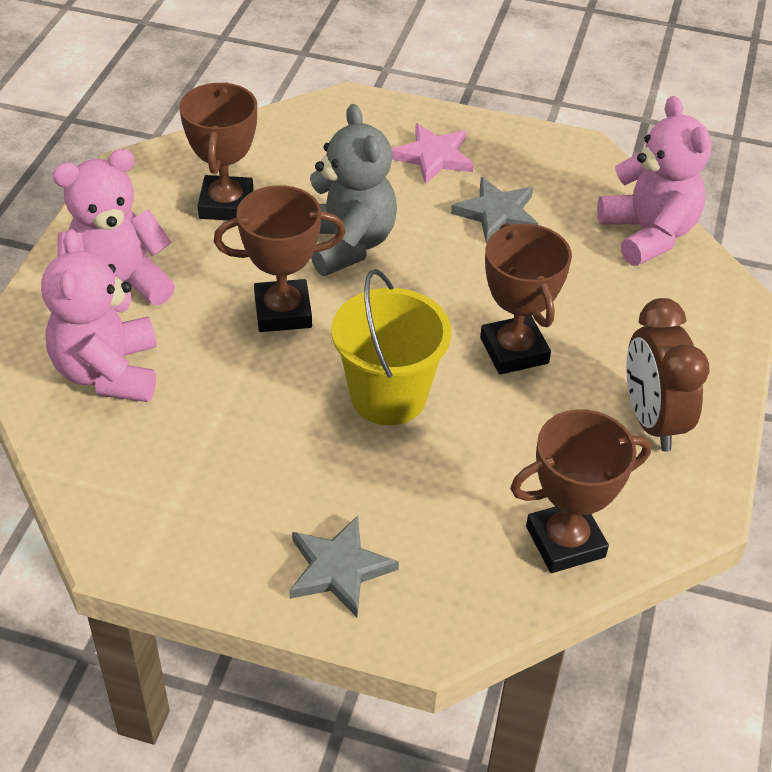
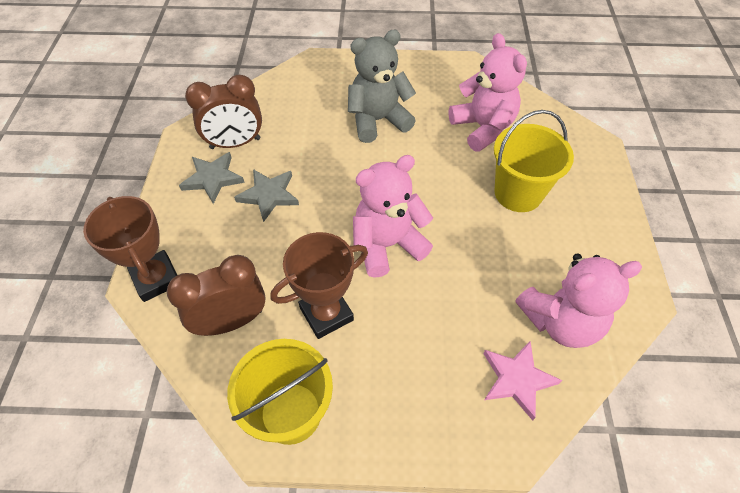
brown clock: [626,298,709,452] = 1 -> [167,255,266,336] [185,75,262,149] = 2
brown trophy: [179,82,257,220] [214,185,346,332] [480,223,572,374] [510,409,651,573] = 4 -> [83,196,177,302] [271,232,368,339] = 2
yellow bucket: [331,269,452,425] = 1 -> [227,339,333,445] [494,110,574,212] = 2

